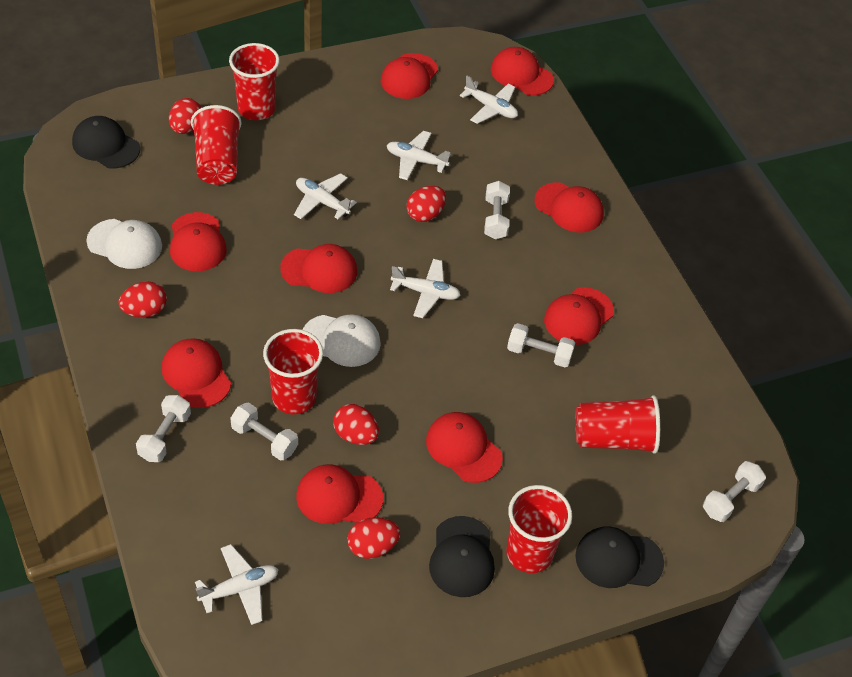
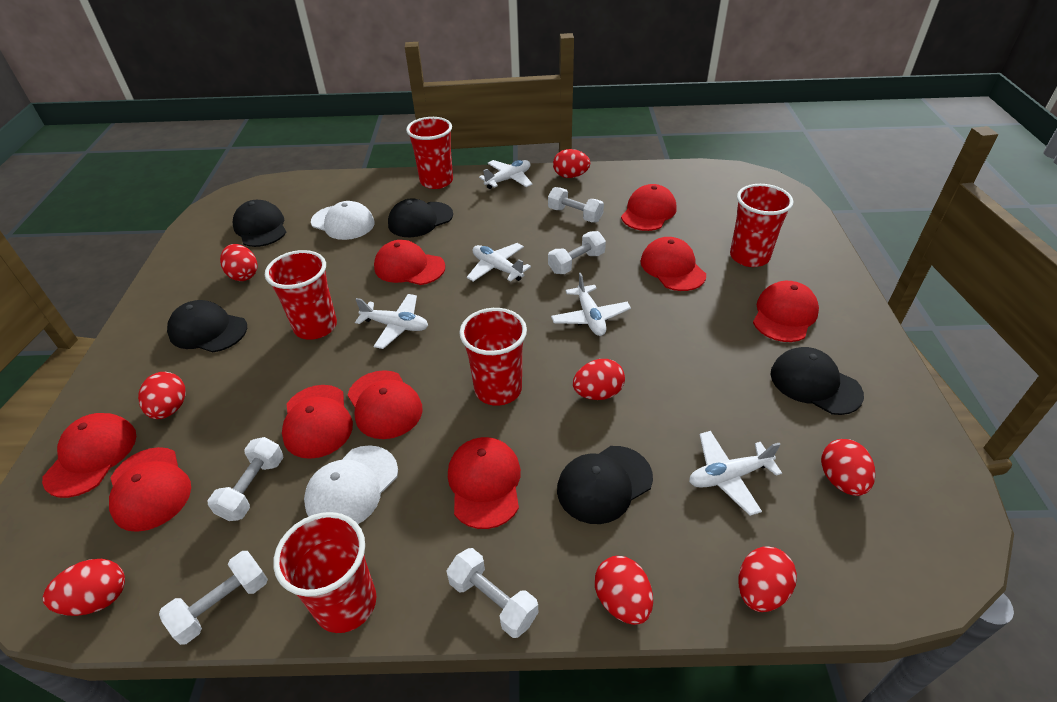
black cap: [72,116,140,169] [429,516,495,597] [575,526,664,588] = 3 -> [167,300,247,353] [233,200,286,247] [388,199,453,237] [557,446,653,524] [770,347,864,415] = 5
red egg: [119,281,167,318] [169,98,202,134] [333,404,379,445] [347,517,400,559] [407,186,446,222] = 5 -> [43,559,125,616] [138,372,186,419] [220,244,257,281] [553,149,590,178] [573,359,625,400] [595,556,653,625] [739,546,797,612] [821,439,875,496] = 8

